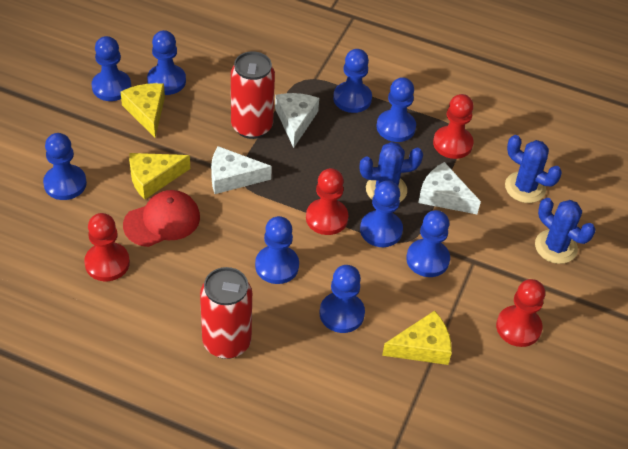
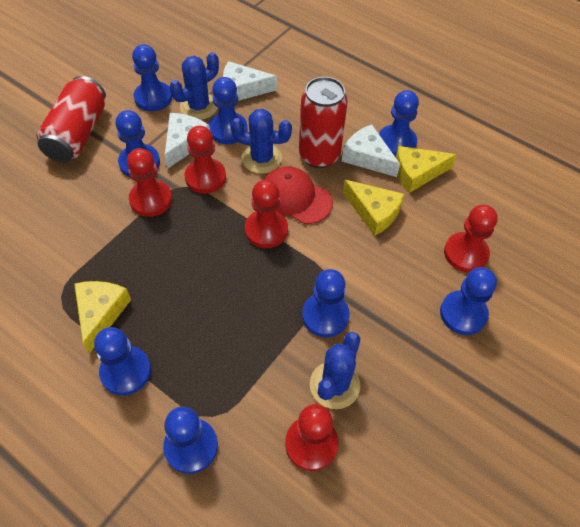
blue pawn: [43,133,87,200] [92,36,131,101] [147,30,186,95] [255,216,299,284] [320,265,365,333] [333,49,372,113] [360,181,403,247] [377,77,416,142] [406,210,450,277] = 9 -> [94,327,151,396] [116,110,160,177] [132,44,172,111] [163,407,218,474] [209,77,248,144] [302,269,350,337] [379,90,419,157] [440,267,497,335] = 8
red pawn: [84,213,130,281] [306,168,348,235] [433,94,474,159] [496,279,545,347] = 4 -> [127,148,172,217] [185,126,226,194] [245,180,288,248] [285,404,339,471] [444,205,498,272] = 5

